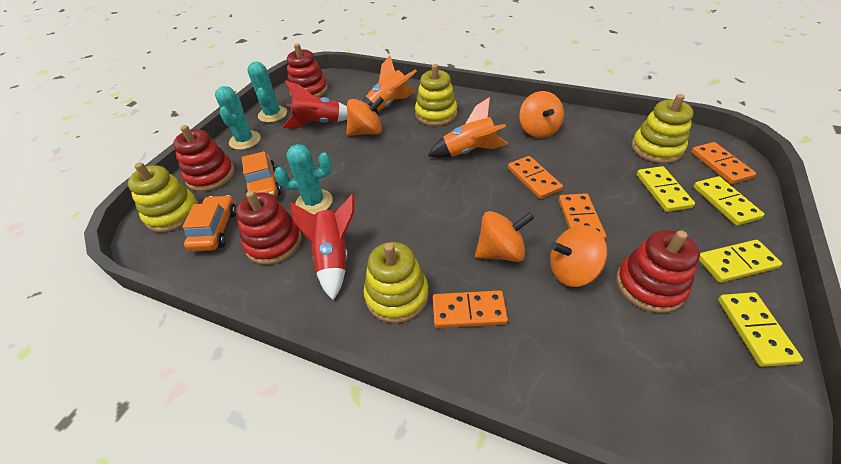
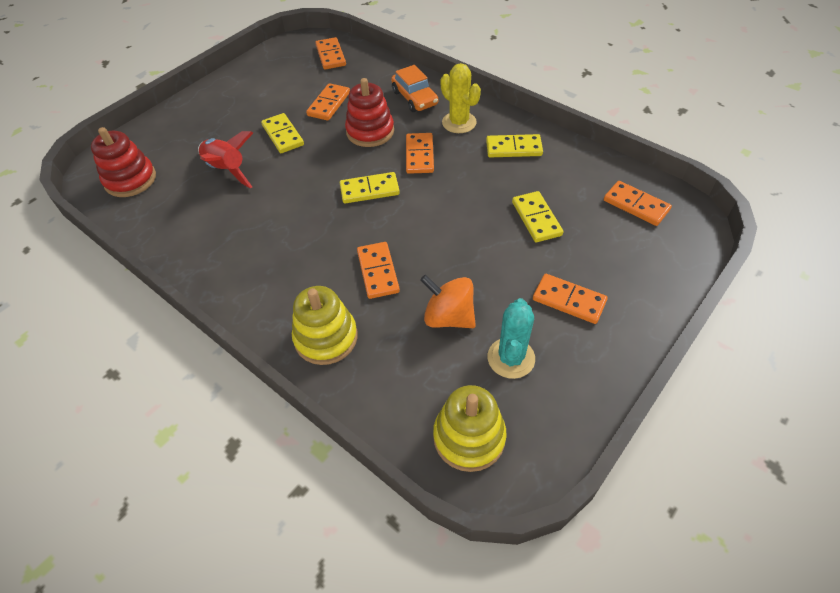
orange car: [183,195,236,252] [242,151,281,197] = 2 -> [391,65,438,112] = 1
orange domino: [433,290,508,328] [508,156,563,199] [558,193,606,239] [691,142,756,184] = 4 -> [306,83,350,121] [315,37,346,70] [357,242,400,299] [406,133,434,174] [533,274,608,324] [604,181,672,226] = 6
orange rocket: [362,56,417,113] [428,97,508,158] = 2 -> none = 0
orange spinning top: [346,97,384,136] [475,211,534,262] [520,91,564,138] [550,225,608,287] = 4 -> [420,275,476,328] = 1
red rocket: [282,81,347,128] [290,194,354,300] = 2 -> [198,131,253,188] = 1
red stacking toy: [173,125,235,191] [236,191,302,265] [287,44,328,97] [616,230,700,313] = 4 -> [91,127,156,197] [345,78,394,147] = 2
turquoise cactus: [215,86,261,150] [247,62,287,123] [274,144,333,215] = 3 -> [487,298,535,379] = 1
yellow cactus: none = 0 -> [441,63,481,133] = 1
yellow stacking toy: [128,162,199,232] [364,242,429,323] [415,64,457,126] [632,94,694,163] = 4 -> [292,286,358,365] [433,385,507,472] = 2

